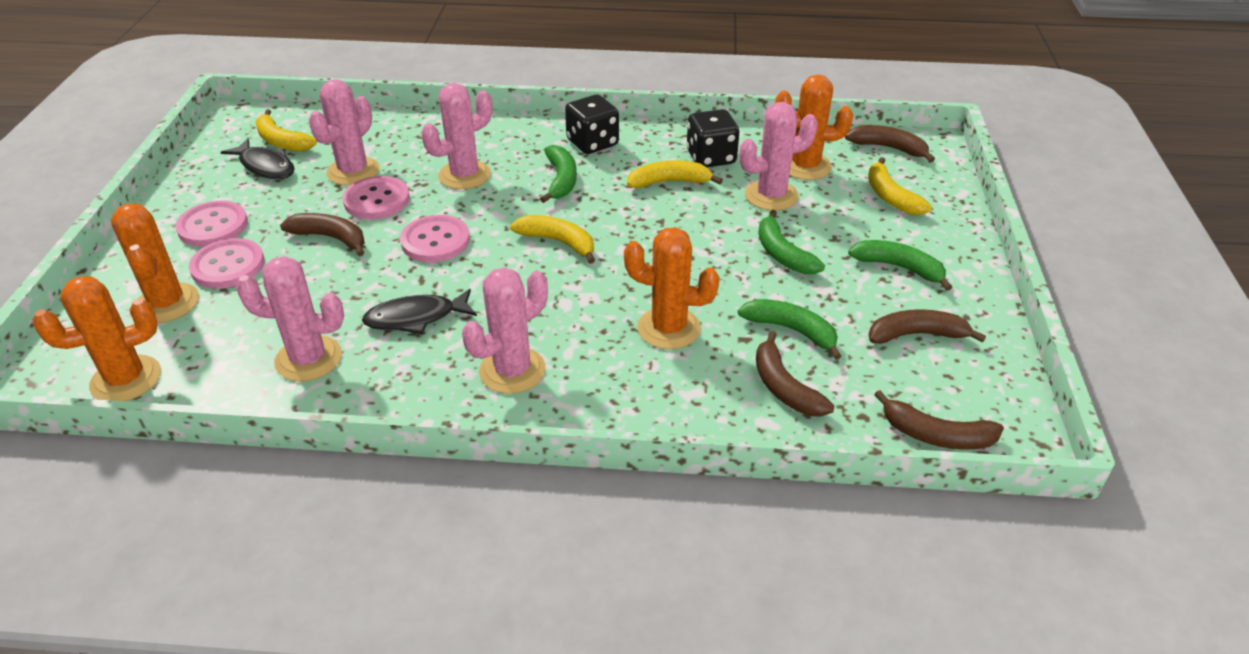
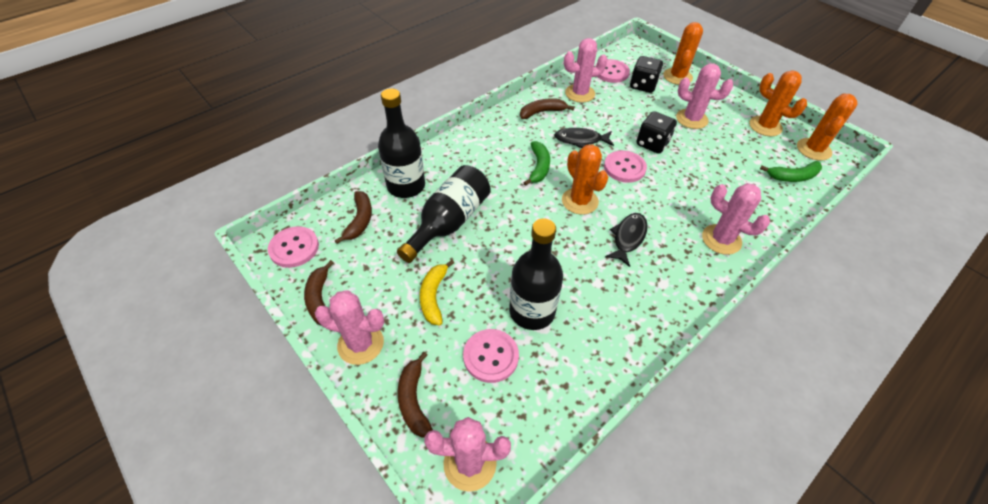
black bottle: none = 0 -> [378,88,425,198] [397,165,490,263] [509,219,563,330] = 3
brown banana: [280,213,365,257] [756,331,834,417] [845,125,935,162] [869,309,986,344] [874,390,1004,450] = 5 -> [304,260,334,326] [335,191,372,244] [398,352,433,438] [520,98,574,119] = 4
green banana: [540,145,577,203] [738,299,841,360] [758,210,825,274] [848,240,952,291] = 4 -> [523,141,550,186] [760,161,822,182] = 2
yellow banana: [255,109,317,152] [510,215,595,264] [627,160,723,188] [868,157,932,215] = 4 -> [420,260,454,326] = 1

